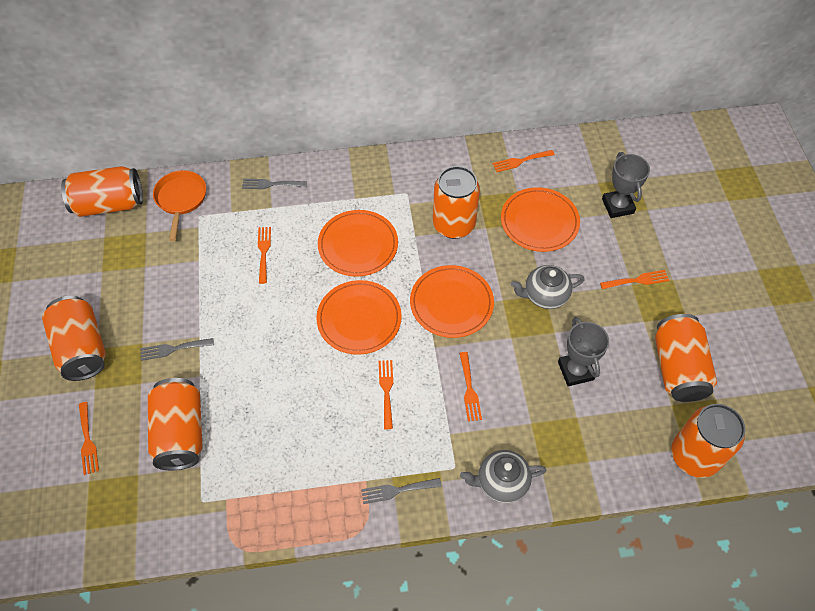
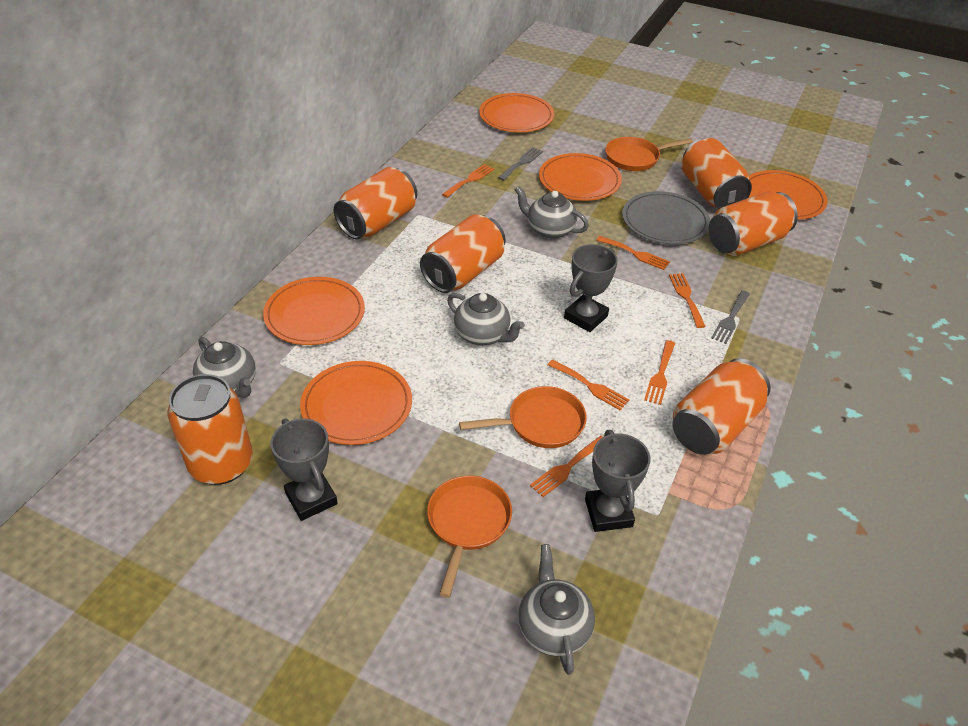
grey fork: [140,338,214,361] [242,179,307,189] [361,478,442,504] = 3 -> [498,147,543,181] [711,290,750,344] = 2
grey plate: none = 0 -> [622,191,710,244] = 1
grey teapot: [460,450,547,503] [511,265,584,309] = 2 -> [193,337,256,398] [447,293,525,346] [514,186,589,239] [518,544,595,675] = 4
grey trophy: [558,317,609,386] [602,152,650,218] = 2 -> [270,418,338,521] [564,244,618,332] [585,430,651,532] = 3
orange pan: [153,170,206,241] = 1 -> [427,476,512,598] [459,386,587,448] [605,137,693,171] = 3
orange plate: [316,280,402,355] [318,210,398,277] [410,265,494,338] [501,187,580,252] = 4 -> [263,277,365,345] [300,361,412,445] [479,93,554,132] [539,153,622,201] [748,170,828,220] = 5

